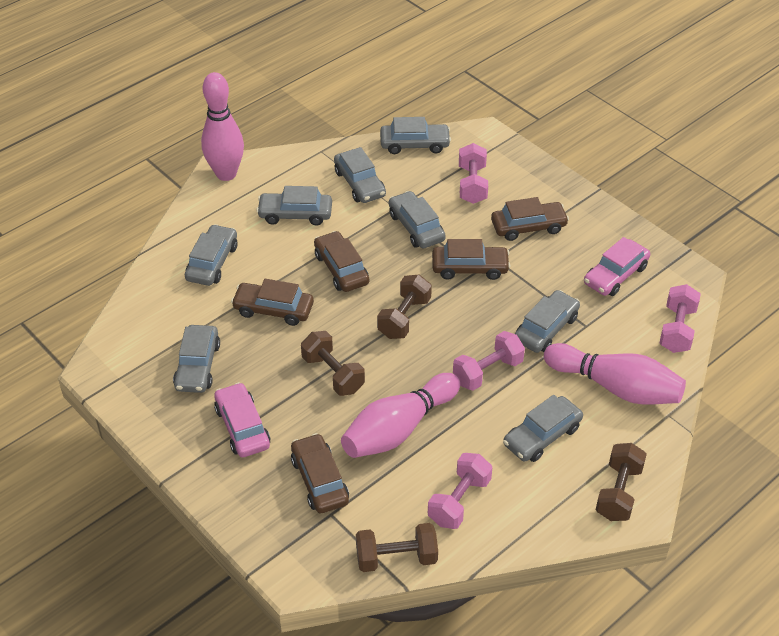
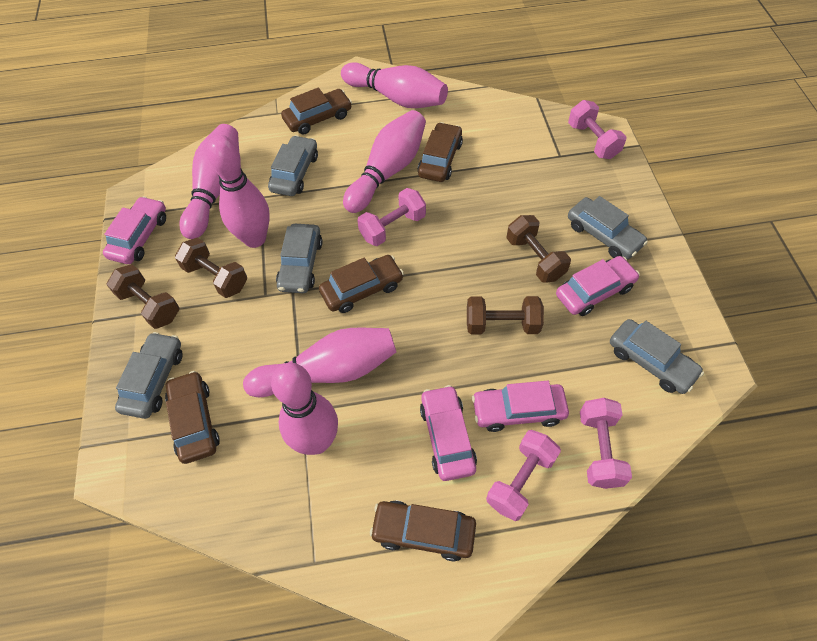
grey car: [173,325,220,393] [185,224,237,286] [256,186,332,226] [334,147,386,203] [380,117,451,154] [389,191,446,248] [503,395,583,462] [515,290,580,353] = 8 -> [115,332,183,419] [268,135,318,196] [276,224,323,293] [568,196,648,259] [610,319,704,394] = 5
pink bowling pin: [201,72,244,181] [341,373,460,458] [544,343,686,405] = 3 -> [179,124,239,239] [207,135,270,248] [243,328,396,397] [271,363,338,455] [341,62,448,108] [343,110,426,213] = 6
pink car: [214,382,270,457] [584,237,650,296] = 2 -> [103,196,166,264] [420,385,477,481] [472,381,569,432] [556,256,640,316] = 4

